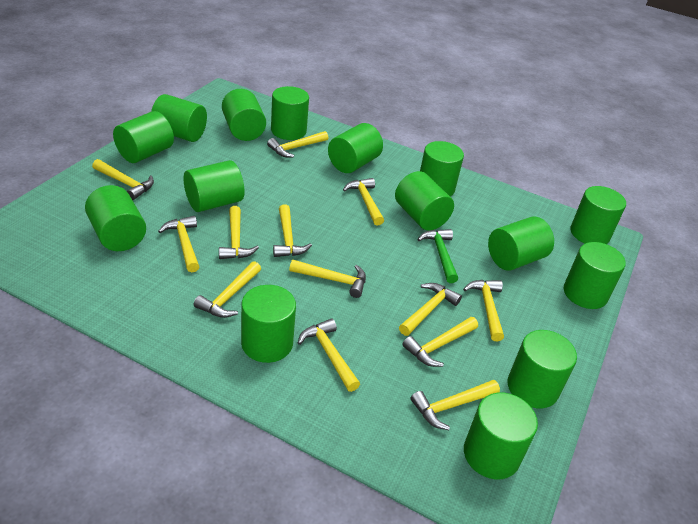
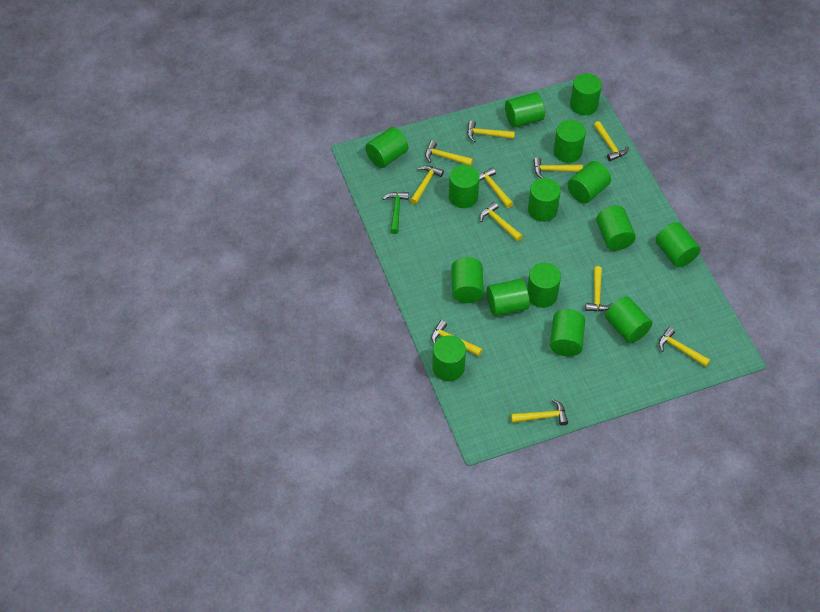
yellow hammer: [92,159,154,200] [158,216,199,272] [194,261,261,318] [219,206,259,259] [267,131,328,158] [273,204,312,257] [289,260,366,298] [298,318,360,392] [343,178,384,226] [399,283,462,336] [402,317,478,367] [411,380,500,430] [463,280,504,341] = 13 -> [410,165,444,205] [425,140,473,166] [431,320,483,356] [467,120,515,142] [479,167,513,208] [480,202,523,241] [511,399,568,426] [533,157,583,178] [585,266,613,311] [594,121,629,161] [659,327,710,367] = 11

